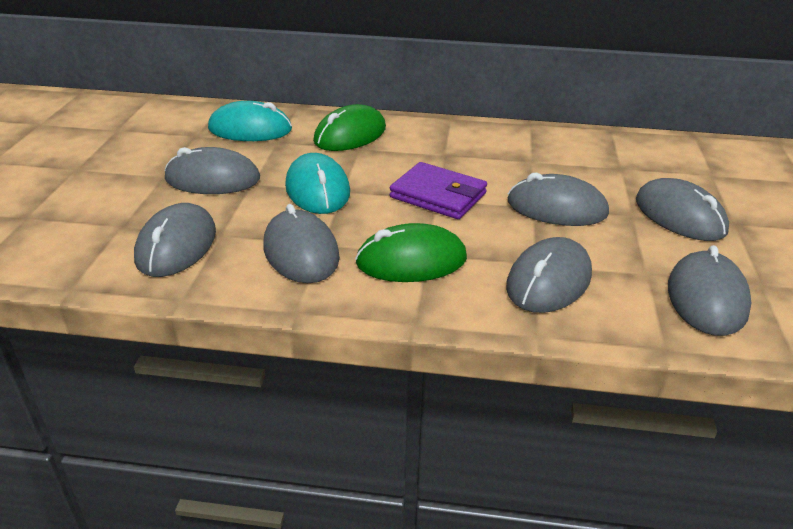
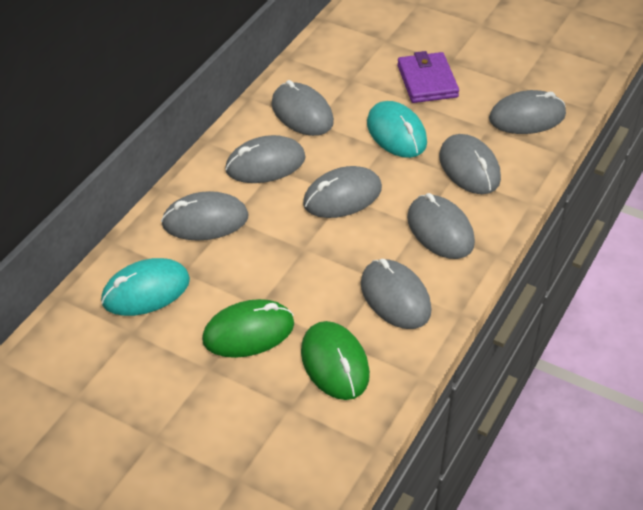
grey mouse: [134,203,216,277] [165,147,260,194] [263,204,340,283] [506,237,592,313] [508,173,609,226] [636,178,729,241] [668,245,751,336] = 7 -> [161,191,248,241] [225,135,306,183] [271,80,334,136] [303,166,382,218] [361,259,432,329] [407,193,475,259] [439,134,501,194] [489,90,566,134] = 8

